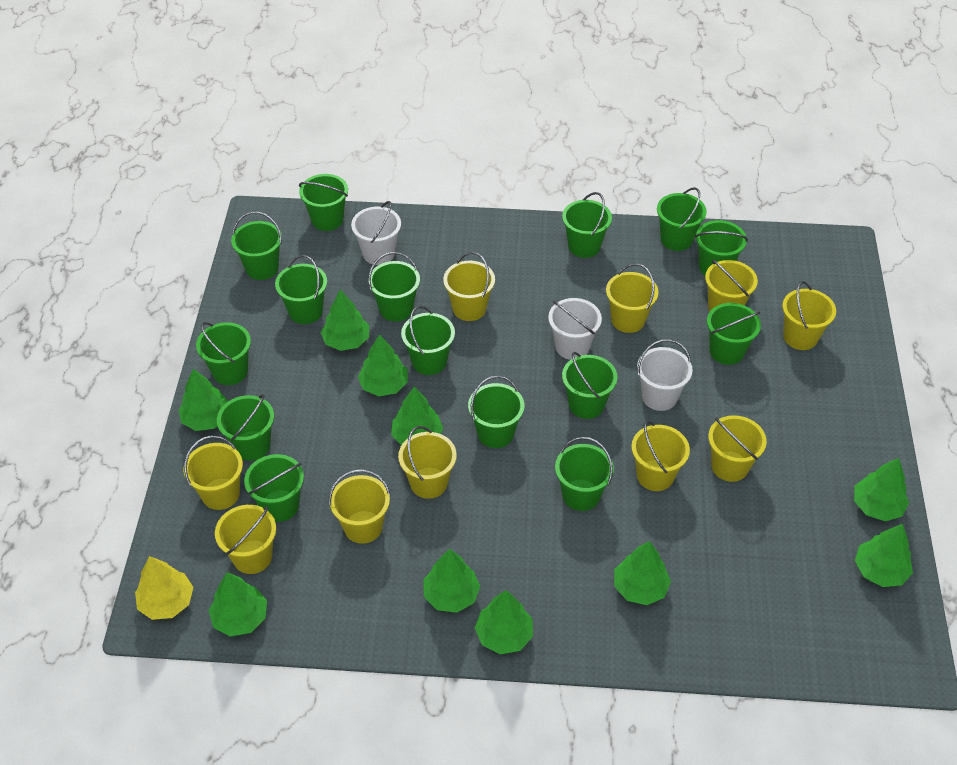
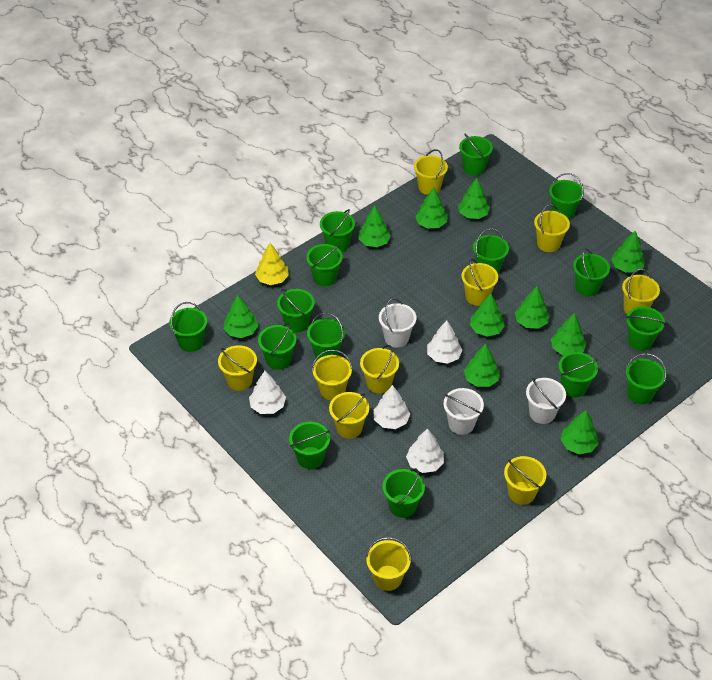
white tree: none = 0 -> [249,371,286,414] [373,385,410,429] [406,428,444,473] [427,320,462,364] = 4

